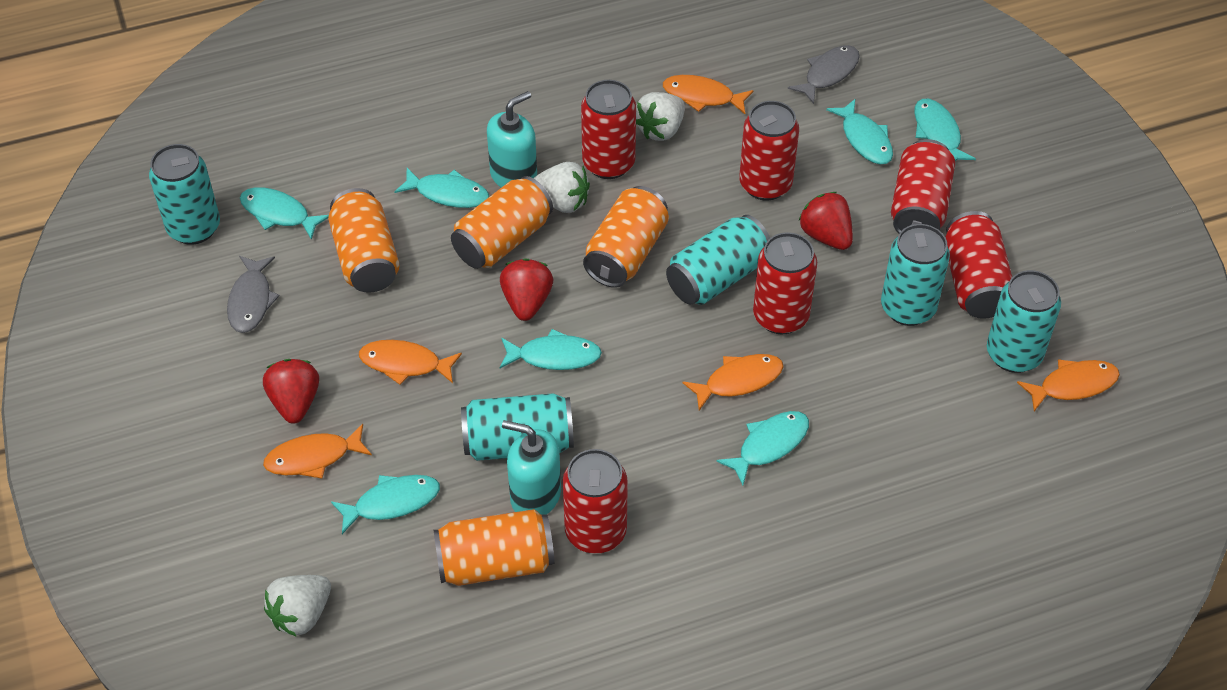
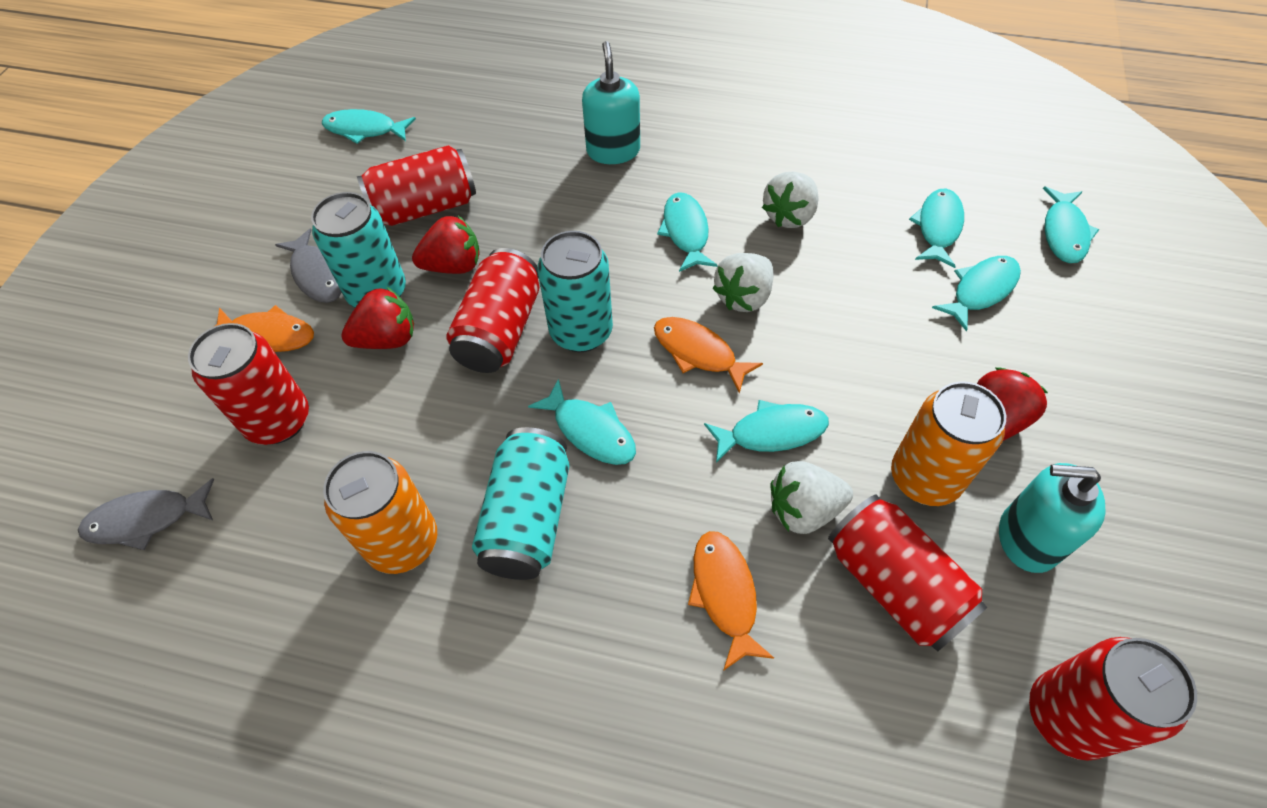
orange can: [328,188,400,293] [434,509,555,586] [451,176,553,269] [583,186,669,288] = 4 -> [323,451,437,574] [891,381,1006,506] = 2
orange fish: [263,424,372,479] [359,340,462,385] [663,75,754,114] [683,354,784,411] [1017,359,1120,411] = 5 -> [215,305,314,352] [654,317,763,393] [688,531,774,671] = 3
red can: [563,449,628,554] [581,80,636,179] [739,101,799,201] [753,232,817,334] [891,139,955,234] [945,211,1012,319] = 6 -> [188,323,309,445] [357,145,476,226] [447,248,539,373] [828,495,988,652] [1029,637,1197,761] = 5
turquoise can: [149,144,220,245] [461,393,574,461] [666,215,770,305] [881,224,950,326] [987,270,1061,373] = 5 -> [311,192,406,307] [472,427,570,580] [538,231,613,352] = 3

